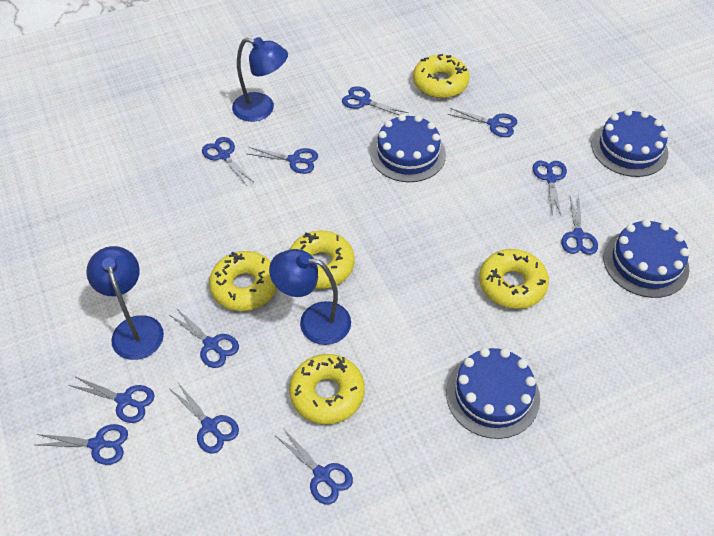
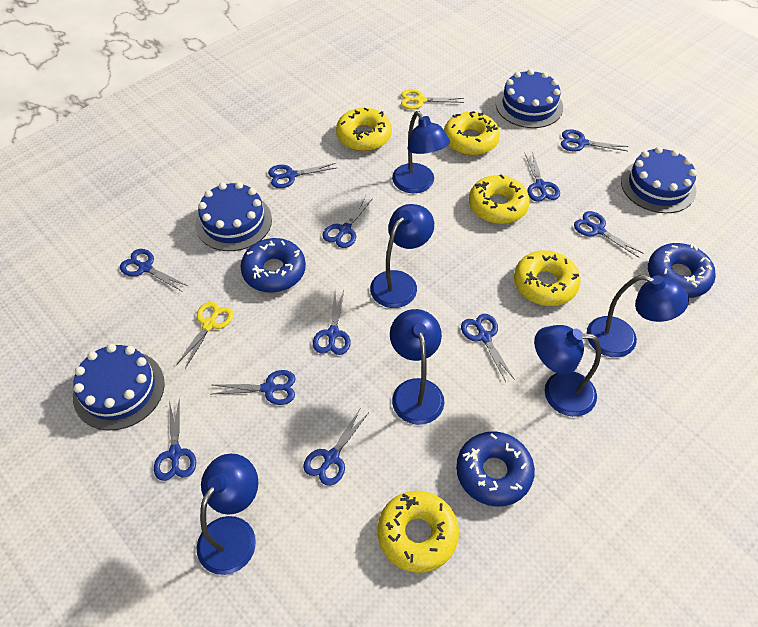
blue donut: none = 0 -> [240,238,306,292] [456,431,535,507] [648,243,716,298] = 3
blue lamp: [86,246,164,360] [232,37,288,122] [269,249,351,345] = 3 -> [197,453,258,575] [370,204,434,308] [390,309,444,425] [392,111,450,193] [534,325,601,417] [586,275,689,357] = 6
yellow scissors: none = 0 -> [176,302,234,369] [401,89,464,109] = 2

